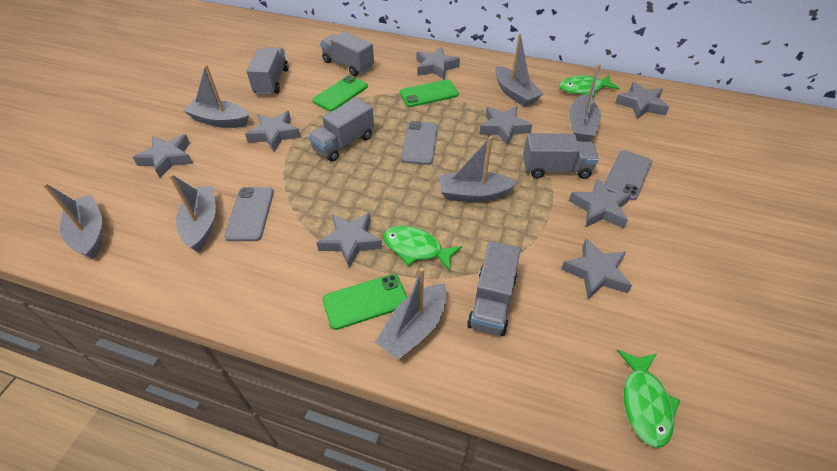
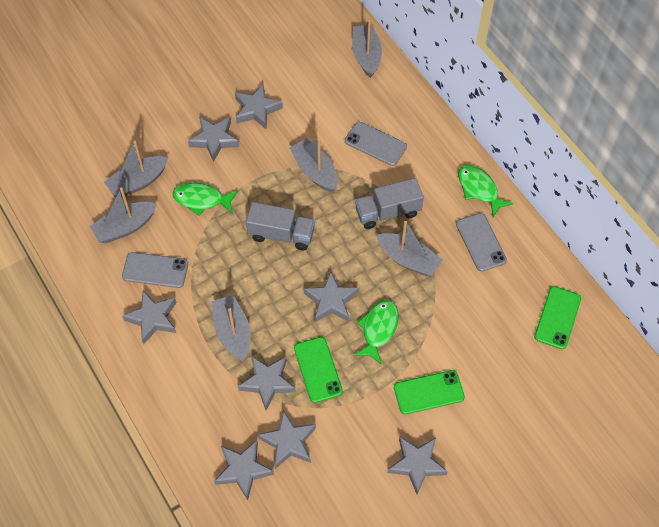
grey boat: [43,183,103,259] [169,174,216,252] [183,65,249,128] [375,268,447,360] [440,136,517,202] [495,34,543,107] [569,64,601,142] = 7 -> [90,188,157,243] [104,141,168,197] [212,295,251,361] [290,138,338,192] [352,20,382,78] [376,221,442,276] = 6
grey truck: [247,47,289,95] [308,98,374,162] [320,32,374,76] [467,241,521,336] [523,133,599,179] = 5 -> [246,202,315,250] [355,178,424,229] = 2

